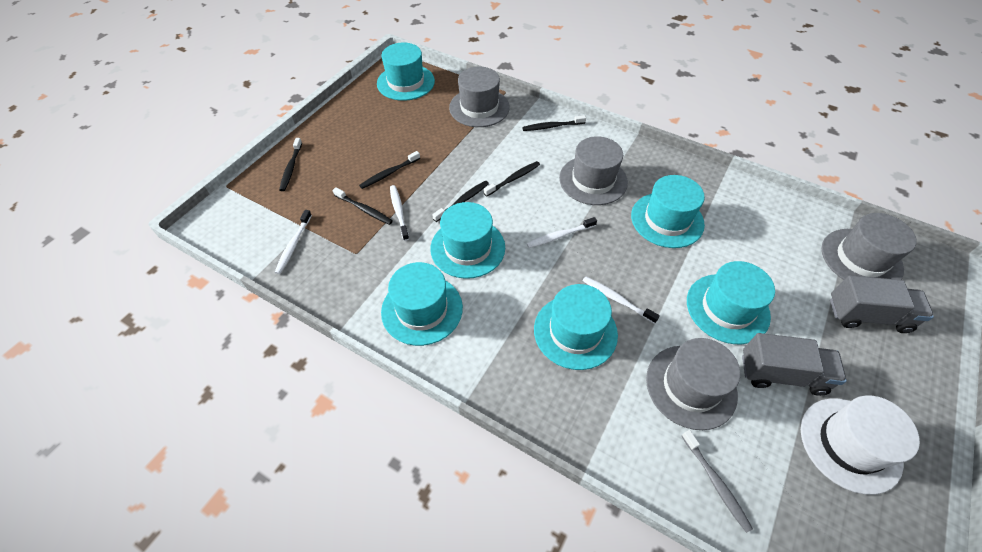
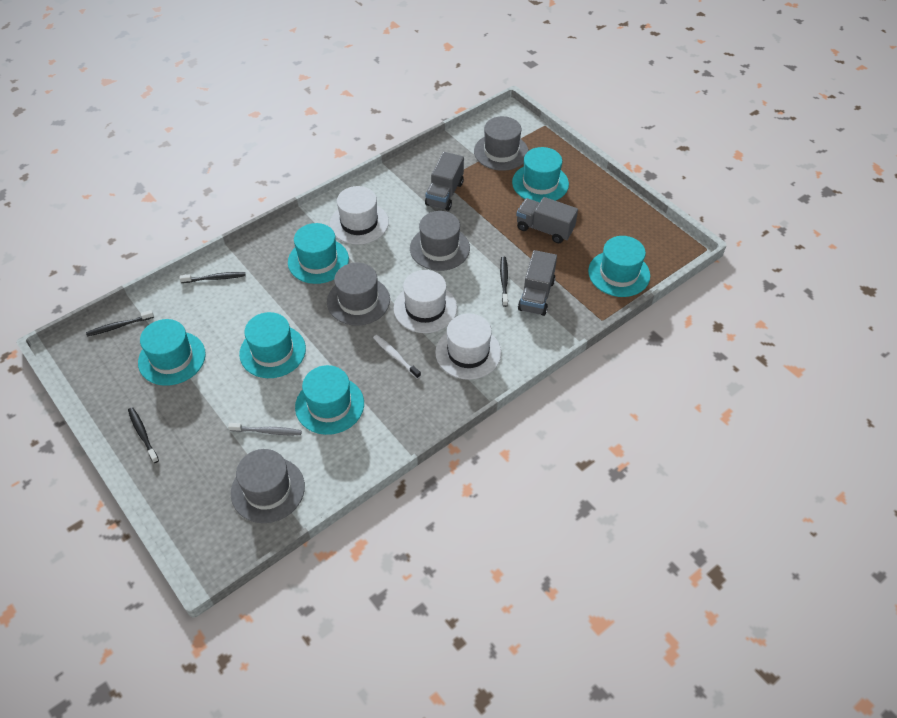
black toothbrush: [279,138,302,191] [333,187,393,225] [359,151,420,189] [432,180,489,222] [484,161,540,197] [522,115,586,131] = 6 -> [86,310,154,337] [128,407,159,463] [179,272,245,283] [500,257,508,307] = 4
grey truck: [742,333,847,396] [830,275,934,333] = 2 -> [425,152,464,211] [516,197,578,243] [518,250,557,316] = 3
white hat: [801,396,920,495] = 1 -> [330,186,389,245] [394,270,457,333] [435,313,501,380] = 3
white toothbrush: [275,210,312,274] [390,185,409,241] [526,217,597,248] [583,276,660,324] = 4 -> [373,335,421,379] = 1

